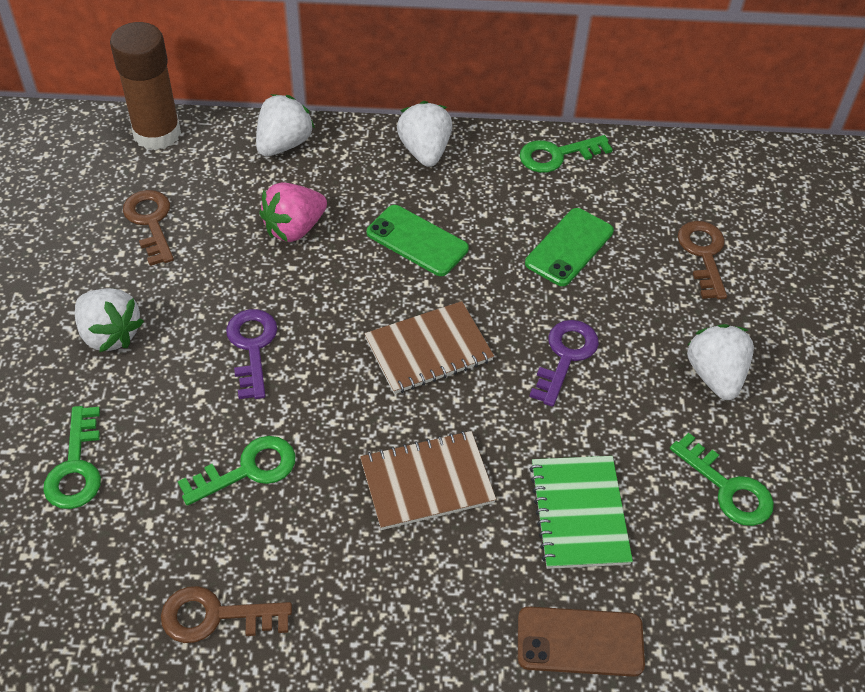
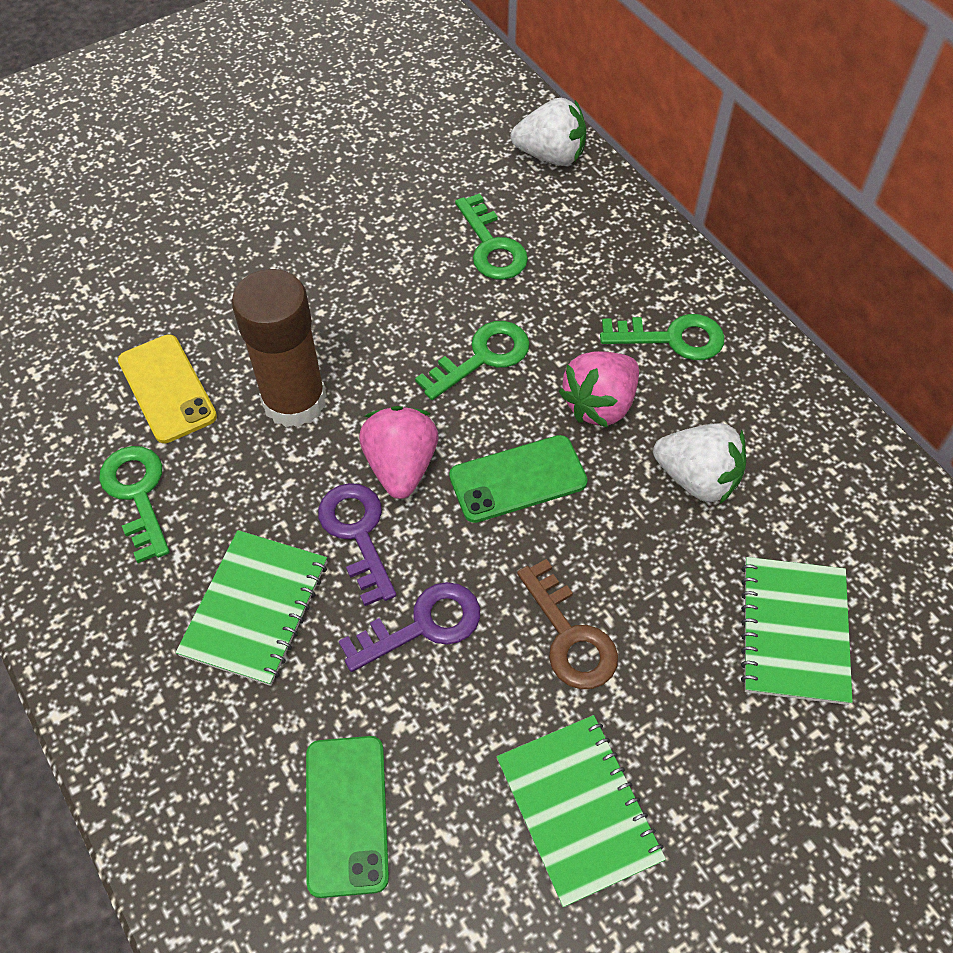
brown key: [123,190,174,266] [161,586,292,643] [678,221,727,299] = 3 -> [517,559,618,689] = 1
brown notebook: [360,431,496,530] [364,301,494,394] = 2 -> none = 0
brown phone: [518,606,645,677] = 1 -> none = 0
green notebook: [530,456,633,569] = 1 -> [176,530,327,686] [497,715,666,907] [741,557,853,705] = 3
pink strawberry: [259,182,327,242] = 1 -> [359,406,438,499] [558,351,639,428] = 2
white strawberry: [75,288,144,353] [256,94,315,156] [397,101,452,167] [687,324,754,400] = 4 -> [511,98,586,166] [653,423,746,505] = 2
yellow phone: none = 0 -> [118,335,217,443] = 1

